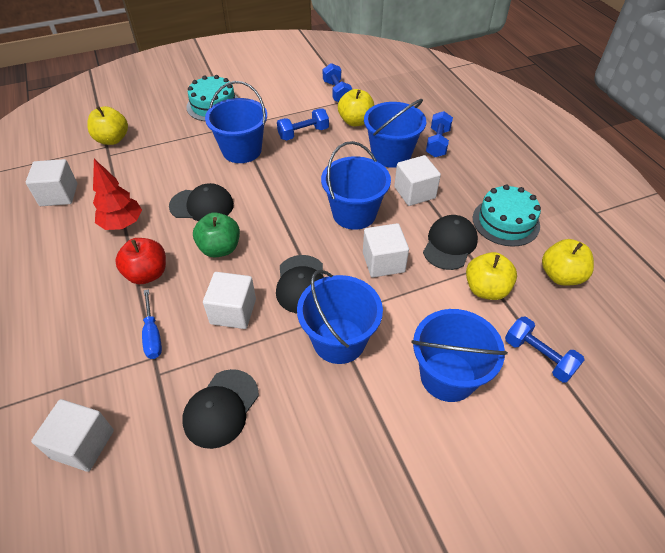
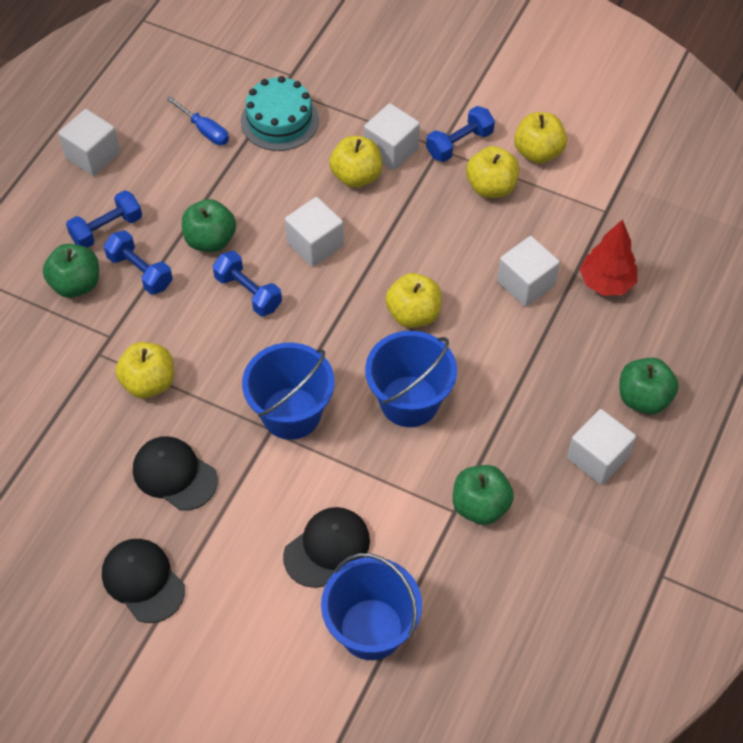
black cap: [169,183,234,221] [182,369,259,449] [276,255,324,313] [423,215,478,270] = 4 -> [102,539,185,623] [133,436,218,511] [283,507,370,588] = 3
blue bucket: [205,81,267,163] [297,270,383,364] [321,141,391,230] [364,99,426,168] [411,309,508,402] = 5 -> [242,343,335,440] [321,553,422,660] [365,331,457,427] = 3
green apple: [193,212,240,258] = 1 -> [43,244,99,298] [182,199,236,252] [453,465,514,525] [620,358,679,414] = 4
red apple: [115,238,166,284] = 1 -> none = 0
turquoise cake: [186,75,238,121] [473,184,541,247] = 2 -> [241,76,319,151] = 1
yellow apple: [87,106,128,145] [338,89,374,126] [466,252,517,300] [542,239,594,285] = 4 -> [115,342,174,398] [329,136,382,188] [385,273,442,328] [466,146,520,198] [514,112,567,163] = 5

